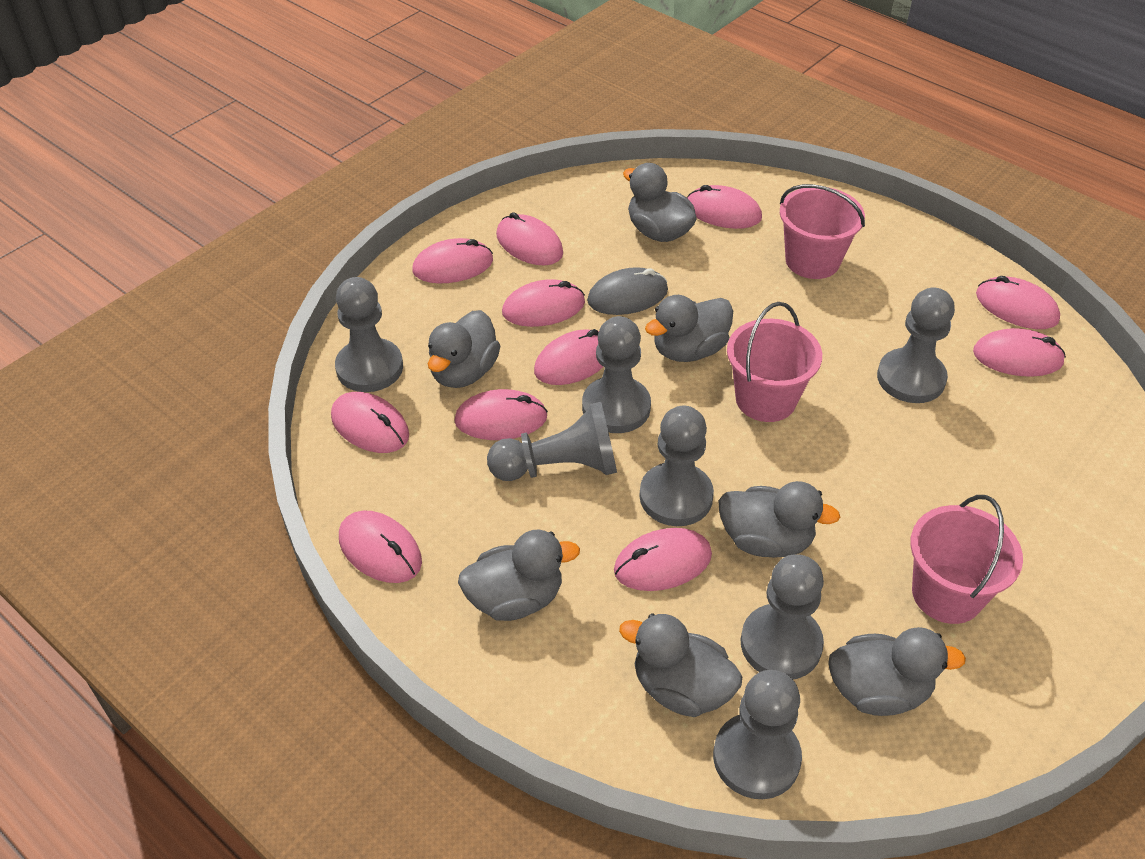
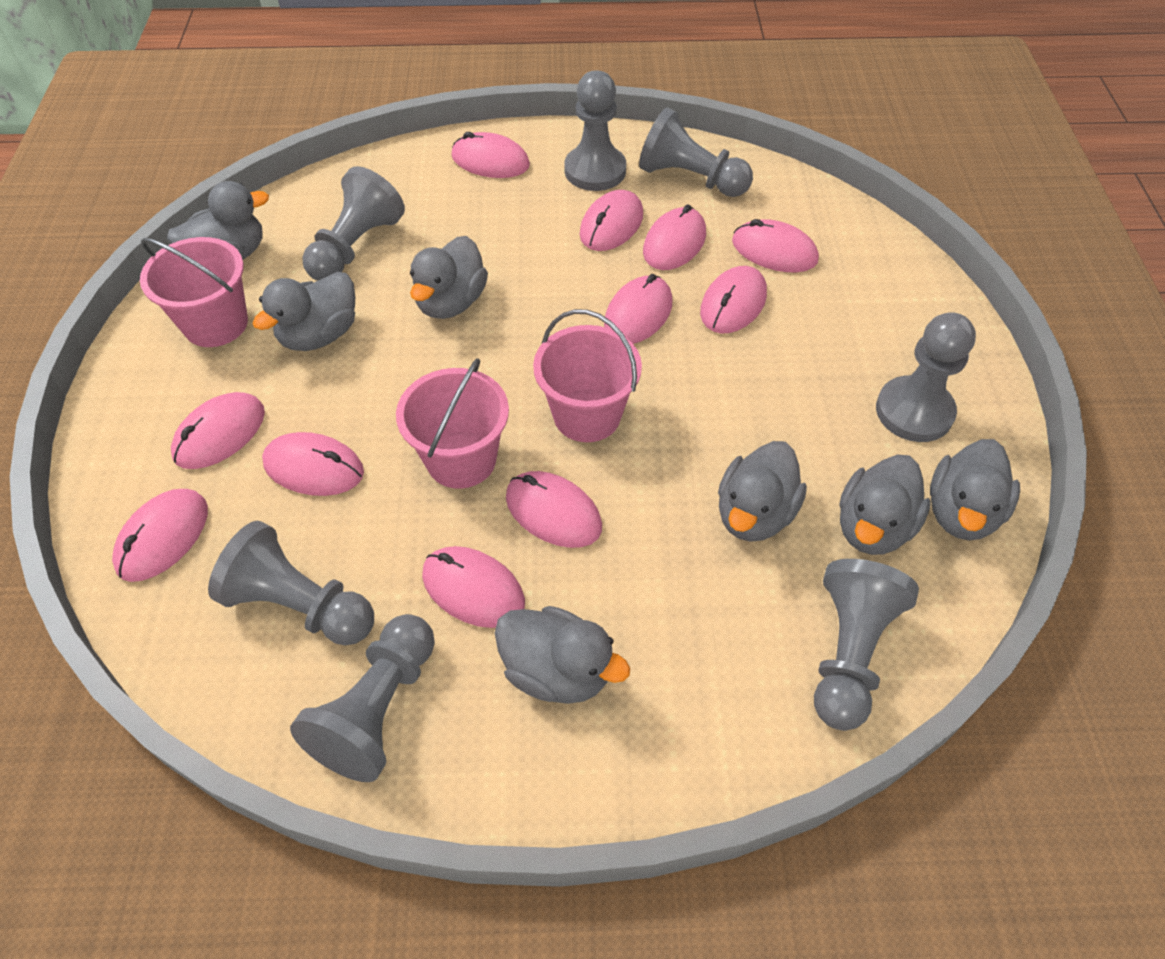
grey mouse: [587,267,668,315] = 1 -> none = 0

